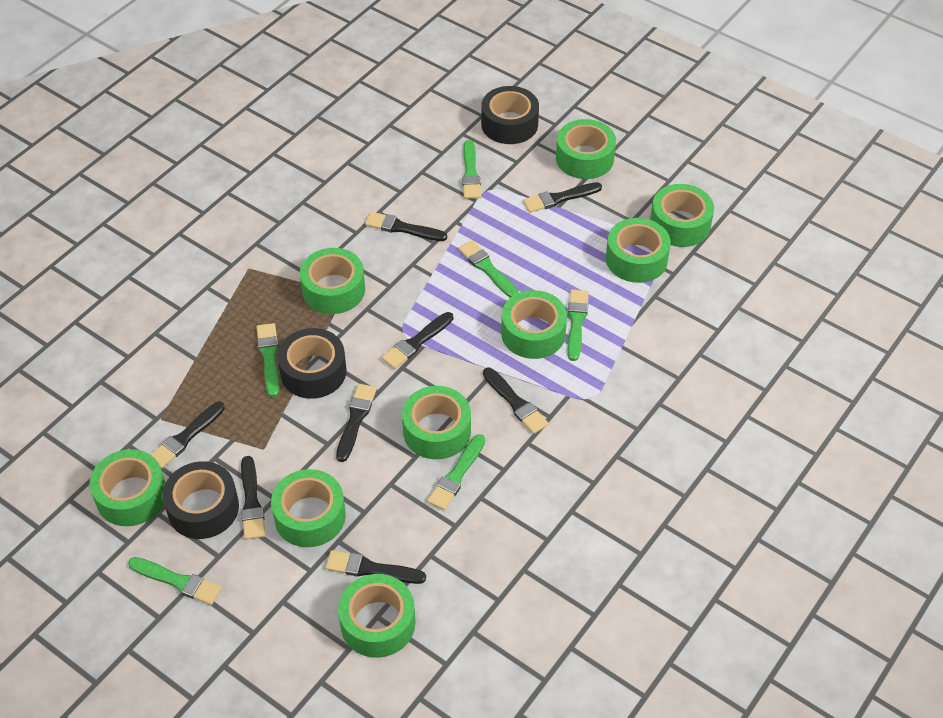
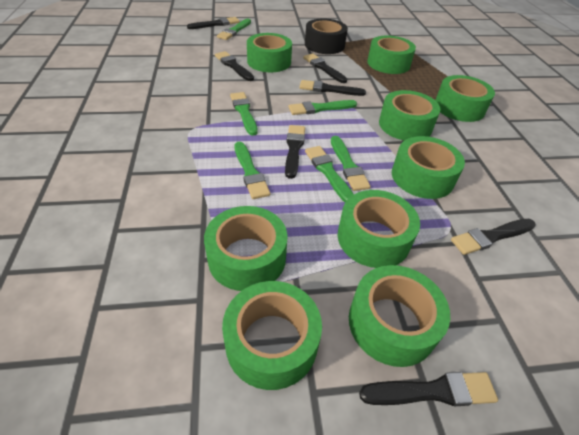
black brush: [150,402,225,468] [241,456,265,540] [326,550,426,584] [336,384,377,462] [365,212,447,241] [382,312,453,369] [483,368,549,434] [523,182,602,213] = 8 -> [187,17,240,29] [215,51,254,81] [285,125,305,179] [299,80,366,96] [303,53,347,83] [359,372,498,406] [451,219,536,255] = 7
black tape: [162,461,239,539] [277,328,346,399] [481,86,539,144] = 3 -> [305,19,348,54] = 1

